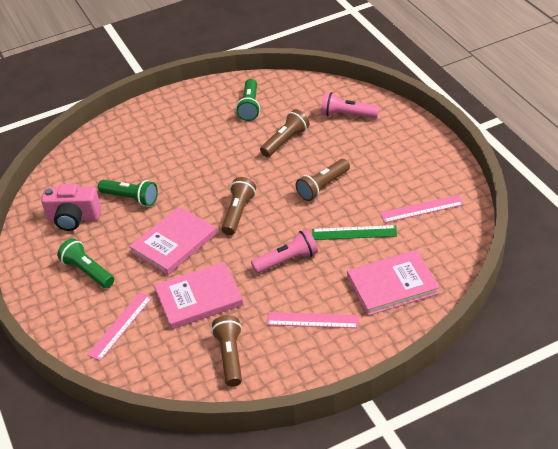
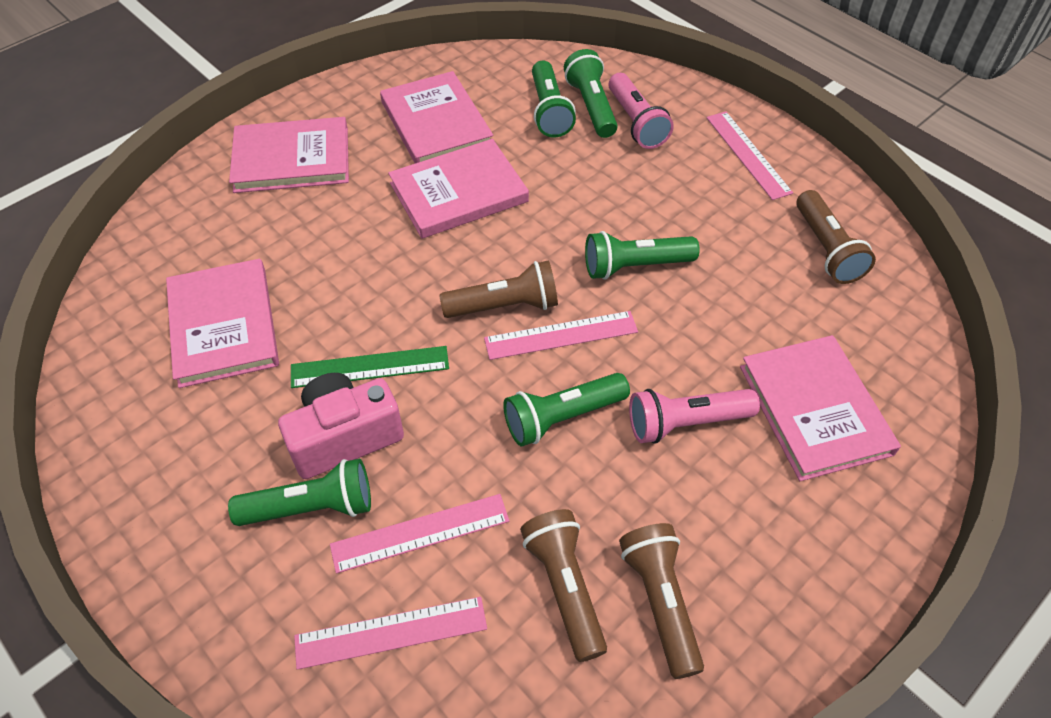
green flashlight: [57,238,114,288] [98,180,158,206] [236,79,260,121] = 3 -> [228,459,371,526] [503,373,630,446] [532,61,576,137] [564,49,618,138] [585,231,700,280] = 5
pink book: [129,206,217,275] [154,262,244,329] [347,250,440,316] = 3 -> [166,259,279,388] [229,117,349,193] [380,71,493,163] [388,139,529,239] [740,335,901,481] = 5
pink ruler: [87,292,152,361] [267,312,359,328] [380,195,464,223] = 3 -> [294,597,487,670] [330,494,509,574] [484,311,638,360] [706,111,793,200] = 4

